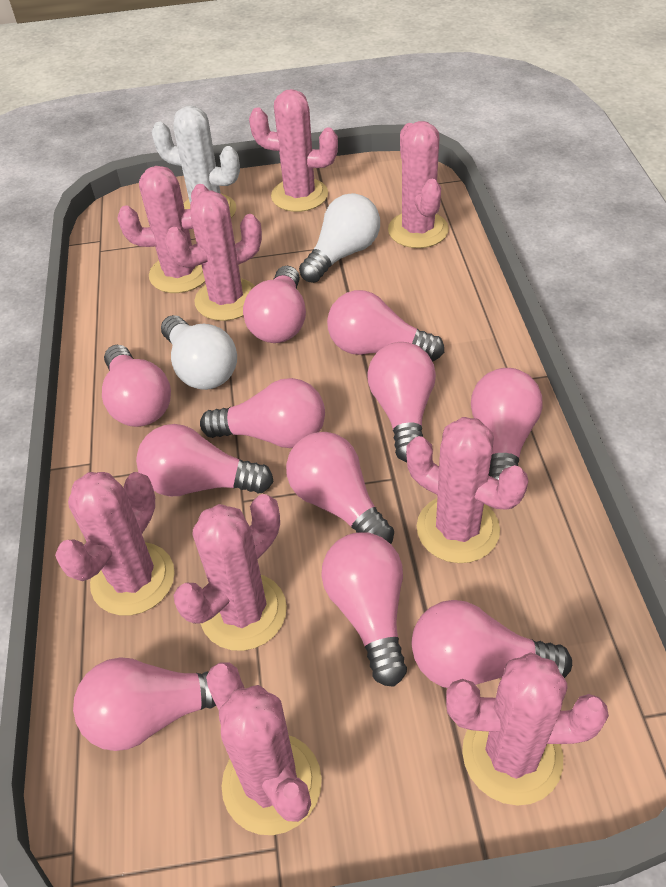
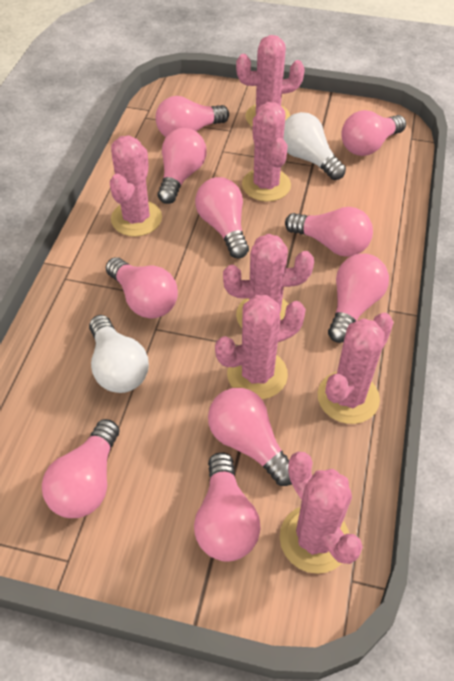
pink cactus: [55,472,175,615] [117,166,210,293] [165,191,262,321] [174,494,287,651] [206,662,322,835] [249,89,338,212] [388,121,449,248] [406,417,528,563] [446,652,609,806] = 9 -> [110,135,162,237] [215,295,306,400] [223,234,314,328] [236,35,305,127] [242,102,291,202] [280,452,363,574] [318,313,394,424] = 7
pink light bulb: [73,657,216,751] [102,345,171,427] [136,424,274,496] [200,378,325,448] [243,266,306,343] [286,432,394,544] [321,532,407,687] [327,290,444,362] [367,342,436,462] [412,600,572,688] [471,368,543,480] = 11 -> [42,419,119,518] [106,257,178,319] [156,96,229,137] [158,128,206,204] [194,452,261,562] [195,177,249,258] [208,388,292,486] [285,207,373,257] [328,254,389,343] [341,110,406,156] = 10
white cactus: [152,106,240,218] = 1 -> none = 0

